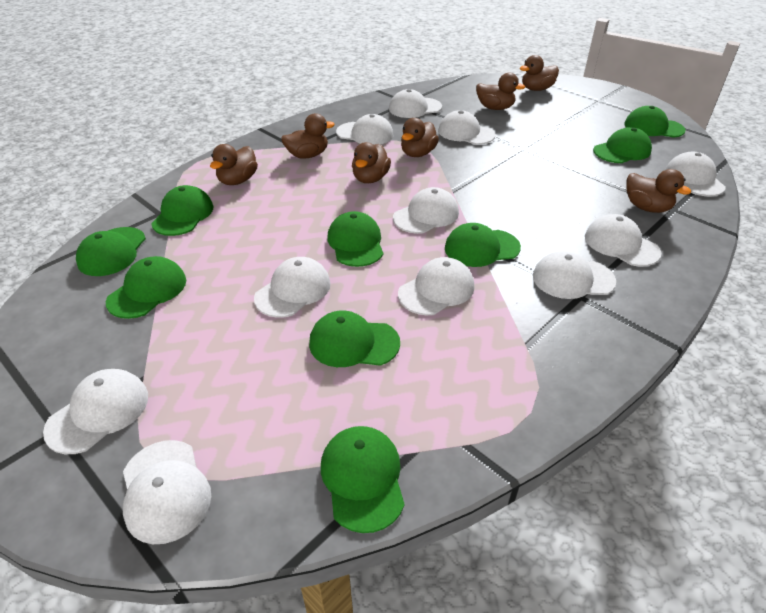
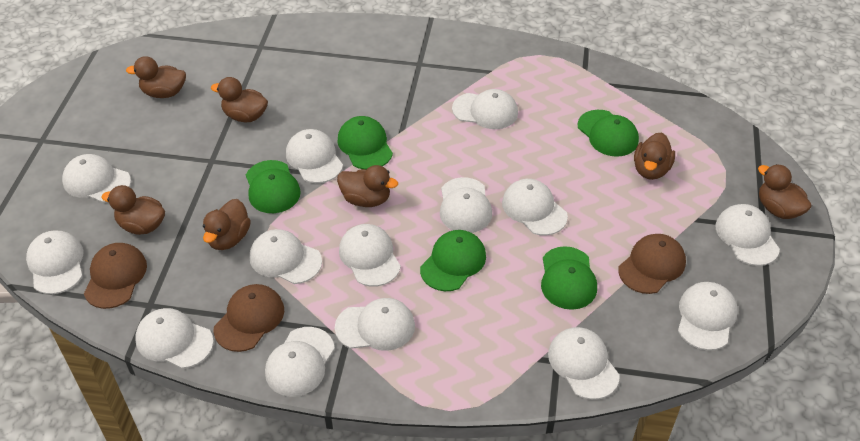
brown cap: none = 0 -> [84,243,147,309] [214,284,284,352] [618,234,686,294] = 3
green cap: [76,227,146,276] [106,256,186,319] [151,185,213,236] [309,310,400,367] [321,426,405,533] [327,211,383,267] [445,223,521,267] [593,127,652,163] [624,106,686,138] = 9 -> [246,160,301,213] [337,116,393,170] [420,230,486,291] [541,246,597,310] [578,110,639,157] = 5
white cap: [43,369,148,454] [123,440,211,544] [254,257,331,318] [336,114,393,145] [389,89,442,118] [393,187,459,234] [398,257,474,315] [438,110,495,145] [533,251,616,299] [585,214,661,267] [665,152,726,196] = 11 -> [26,230,83,294] [62,154,131,203] [135,308,214,369] [250,229,322,284] [265,327,335,397] [286,129,343,183] [335,298,415,351] [339,224,401,287] [440,177,492,233] [452,89,518,129] [502,179,568,236] [548,327,620,400] [678,282,738,350] [716,204,780,266] = 14

